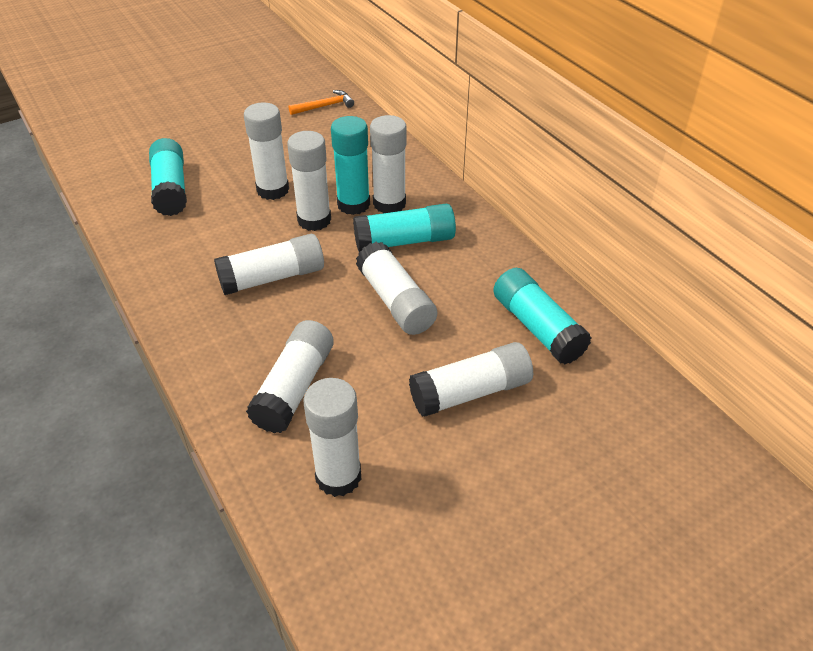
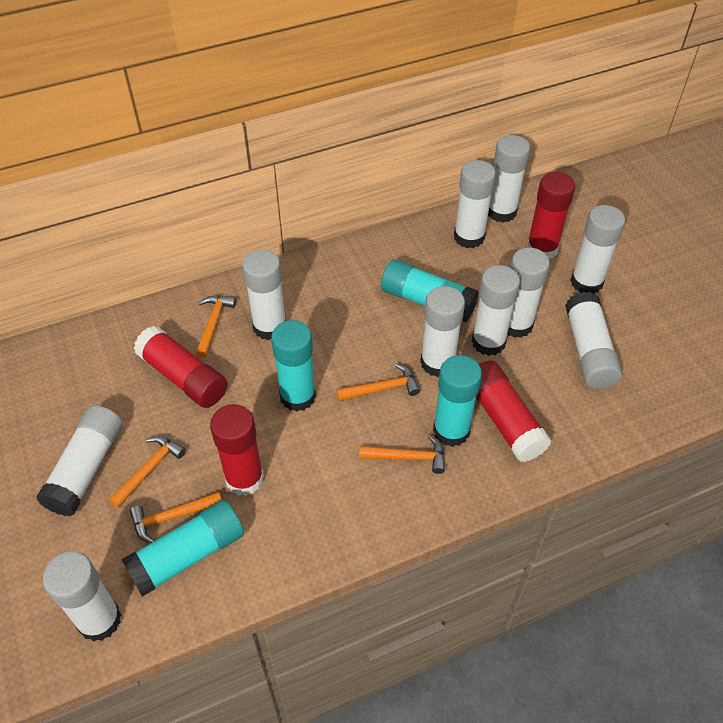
orange hammer: [289,90,354,115] = 1 -> [109,436,186,508] [130,492,222,543] [195,296,236,358] [336,364,420,401] [359,435,445,474] = 5
red glue stick: none = 0 -> [134,326,227,408] [210,404,264,496] [476,361,551,462] [526,172,575,259] = 4
white glue stick: [214,234,324,295] [244,102,289,200] [246,320,334,434] [287,131,331,231] [303,378,361,497] [356,242,437,335] [370,115,407,213] [409,342,533,417] = 8 -> [37,405,122,516] [42,551,121,642] [242,250,286,340] [420,286,465,377] [454,160,496,248] [472,265,520,356] [488,135,530,223] [507,247,550,338] [565,292,622,389] [570,205,625,294] = 10

